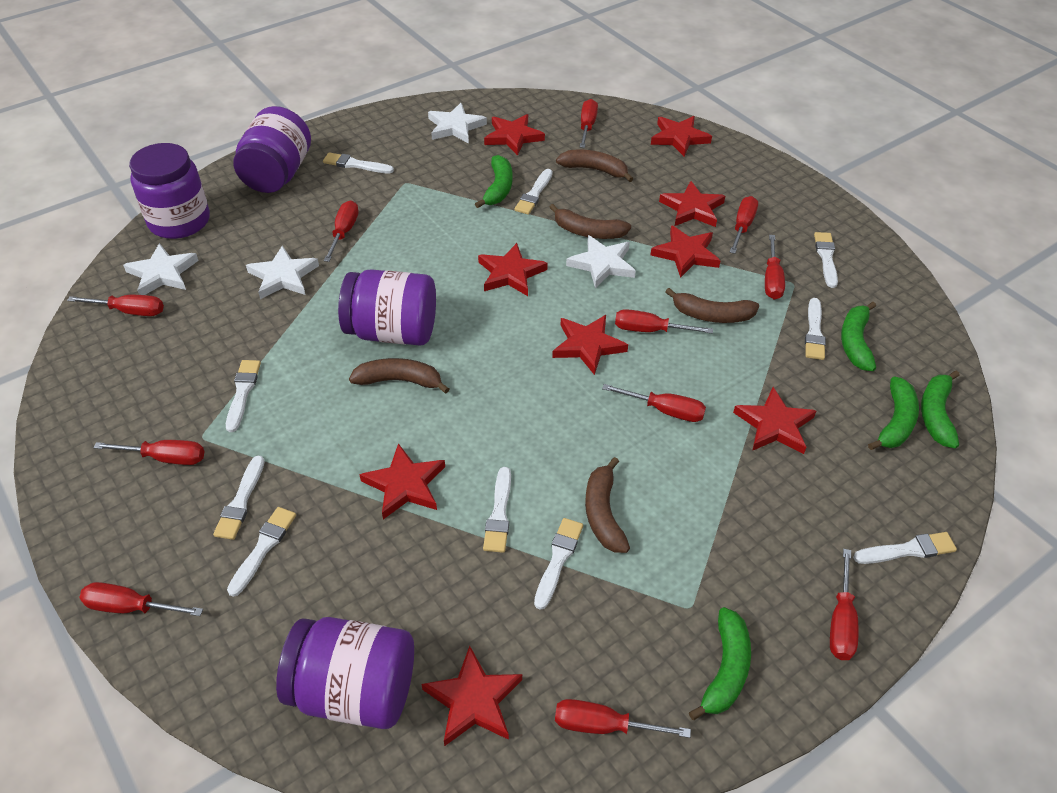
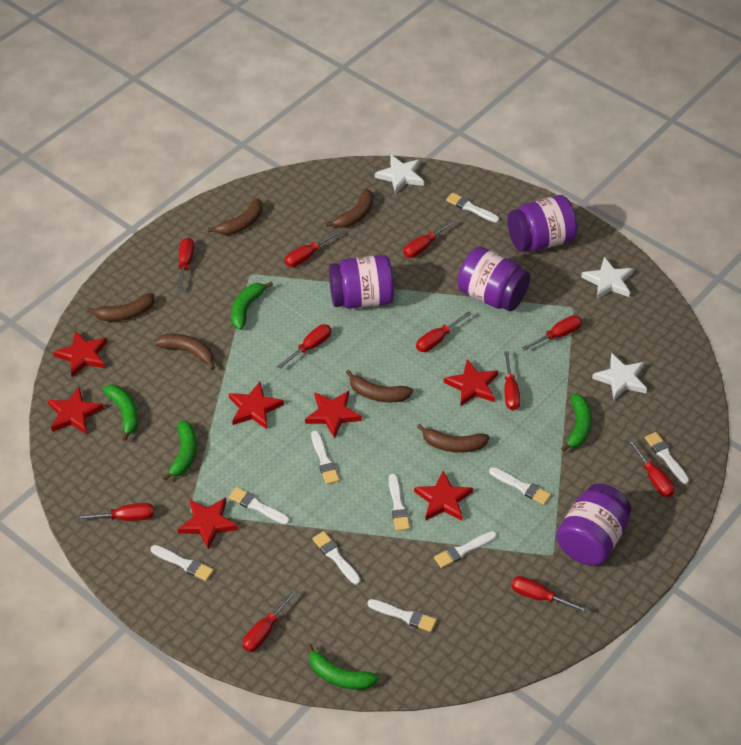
brown banana: [349,358,449,394] [550,204,631,239] [556,150,633,182] [585,457,630,553] [665,288,759,323] = 5 -> [87,293,154,321] [155,334,215,370] [208,199,263,235] [326,189,373,228] [346,370,413,402] [417,424,490,453] = 6
red star: [359,443,445,519] [422,646,522,746] [478,243,548,296] [484,114,545,156] [552,315,628,375] [651,116,712,157] [651,225,721,278] [659,181,725,227] [733,387,816,454] = 9 -> [47,387,104,434] [53,331,107,377] [178,497,238,550] [229,382,284,429] [305,391,362,439] [414,471,473,521] [444,359,498,407] = 7
white star: [123,243,199,295] [246,246,319,299] [428,103,487,143] [566,235,636,288] = 4 -> [375,155,424,194] [581,257,634,299] [592,353,647,400] = 3

